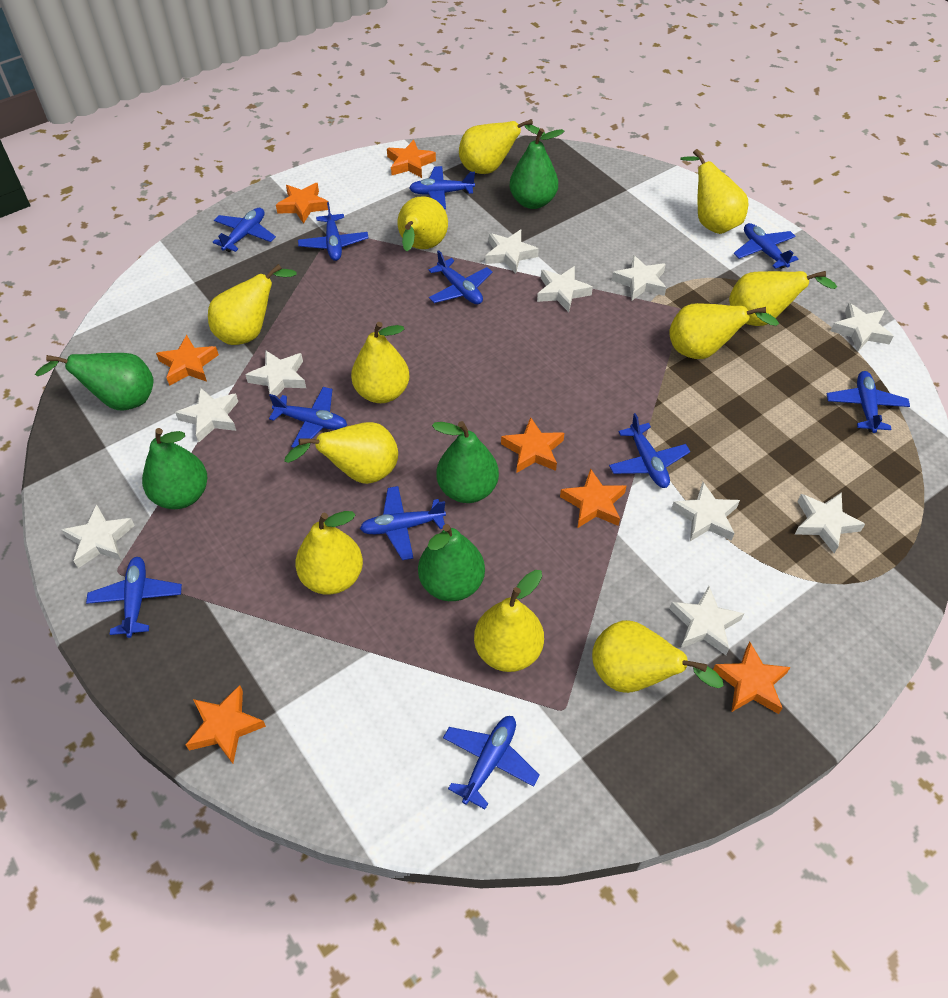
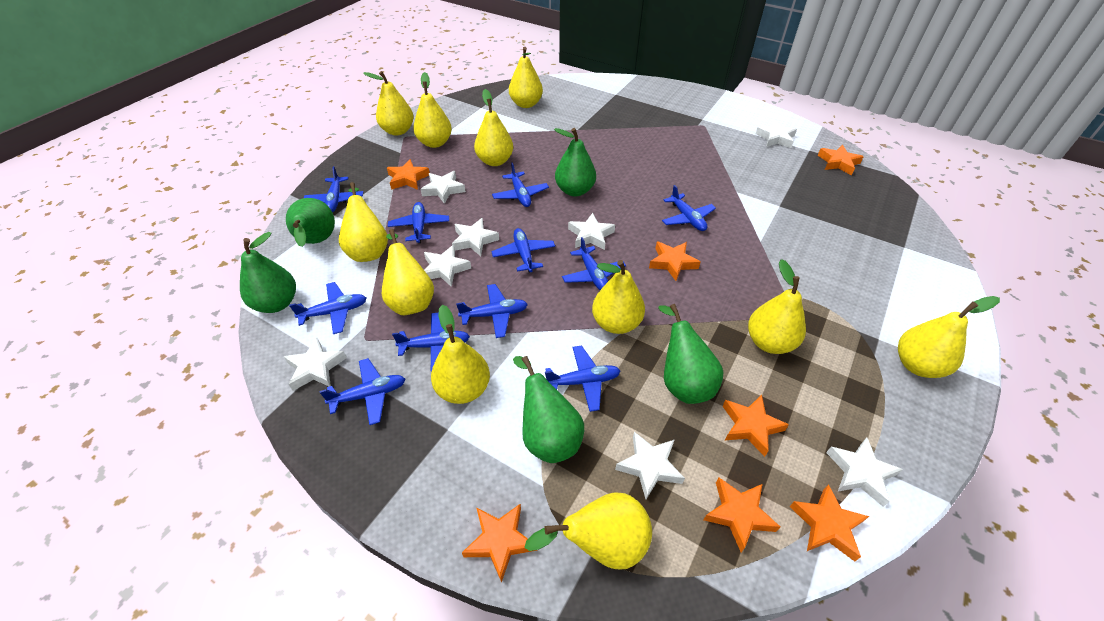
white star: [62,504,135,568] [175,387,238,442] [245,350,306,396] [485,229,539,273] [537,266,593,312] [612,255,666,300] [669,586,744,655] [671,482,740,541] [795,492,865,553] [831,303,893,352] = 10 -> [284,338,347,391] [420,171,466,204] [424,245,471,287] [452,218,499,256] [568,213,615,250] [615,432,685,499] [756,121,797,148] [826,438,903,507] = 8

